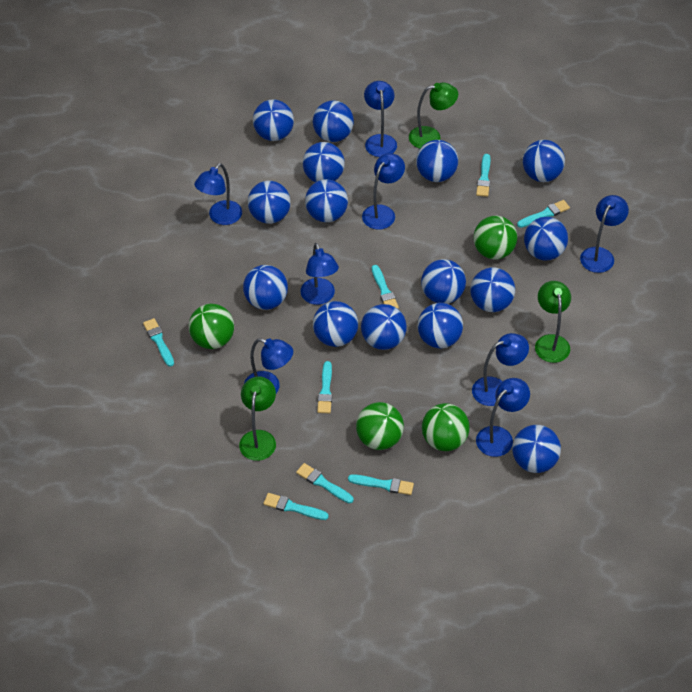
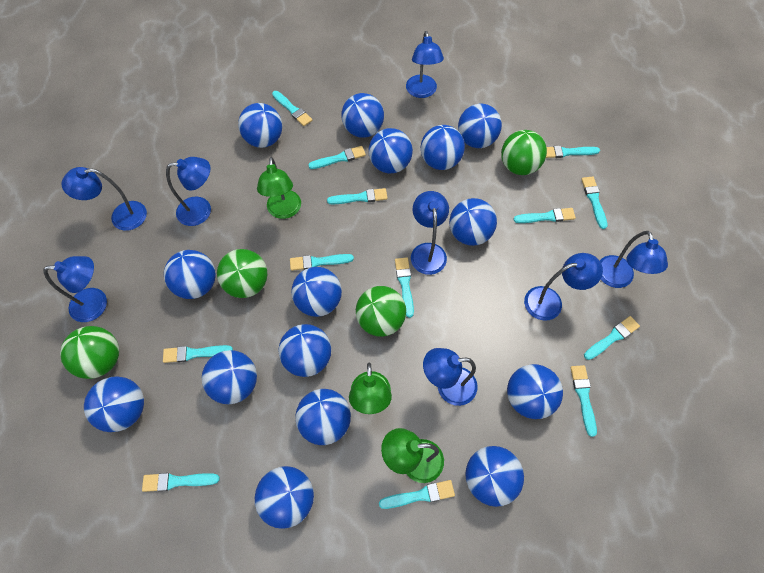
turquoise brush: [143,318,174,367] [263,493,329,520] [296,463,354,503] [317,361,332,413] [348,474,414,495] [372,265,399,309] [476,154,490,197] [517,200,570,228] = 8 -> [142,473,220,492] [163,345,233,363] [272,91,312,126] [290,254,354,271] [308,146,366,169] [327,188,388,204] [379,480,455,509] [395,257,414,318] [514,208,576,223] [546,146,600,158] [570,365,597,437] [581,177,608,229] [584,316,640,360] = 13

